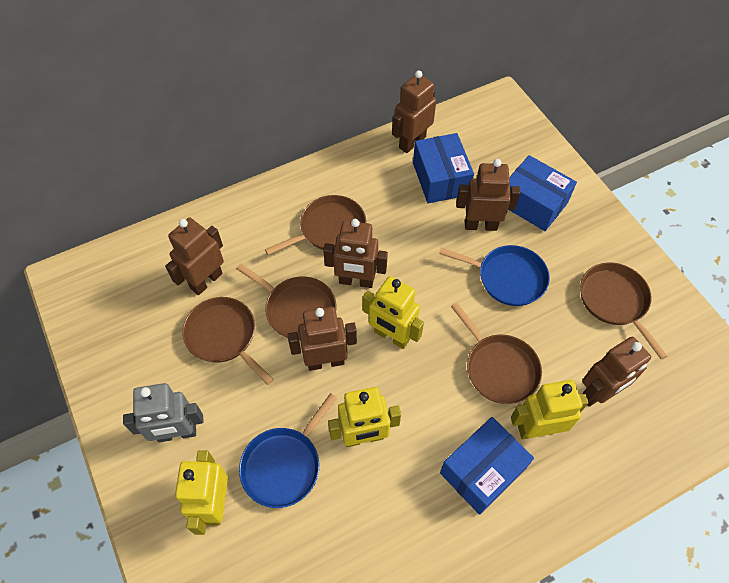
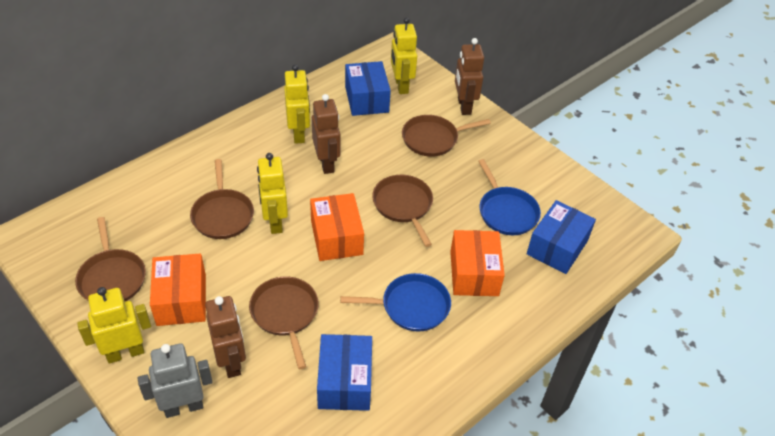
brown robot: [165,218,224,295] [288,307,357,371] [323,219,388,288] [392,70,436,153] [456,159,520,231] [582,337,651,407] = 6 -> [205,296,246,378] [312,94,340,174] [455,38,484,115] = 3
orange box: none = 0 -> [150,253,206,326] [310,193,364,261] [450,230,505,296] = 3

